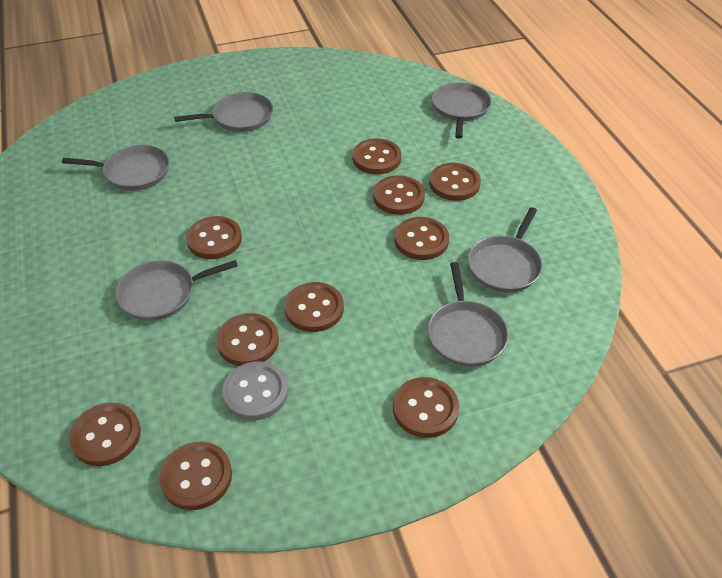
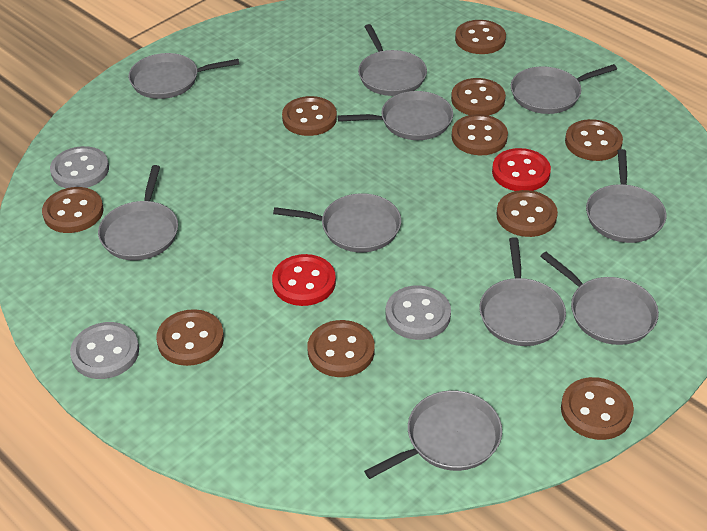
grey button: [222,362,288,420] = 1 -> [50,146,109,188] [70,322,139,379] [386,285,451,340] = 3
grey pan: [62,145,169,191] [115,260,238,321] [174,92,273,132] [428,262,509,367] [432,82,491,139] [468,207,543,293] = 6 -> [98,165,178,261] [129,53,239,99] [273,193,401,252] [337,91,453,140] [358,24,427,96] [364,390,502,479] [479,237,566,346] [511,64,617,114] [540,252,659,345] [586,149,666,243] = 10
red button: none = 0 -> [272,254,336,306] [492,148,551,191] = 2

